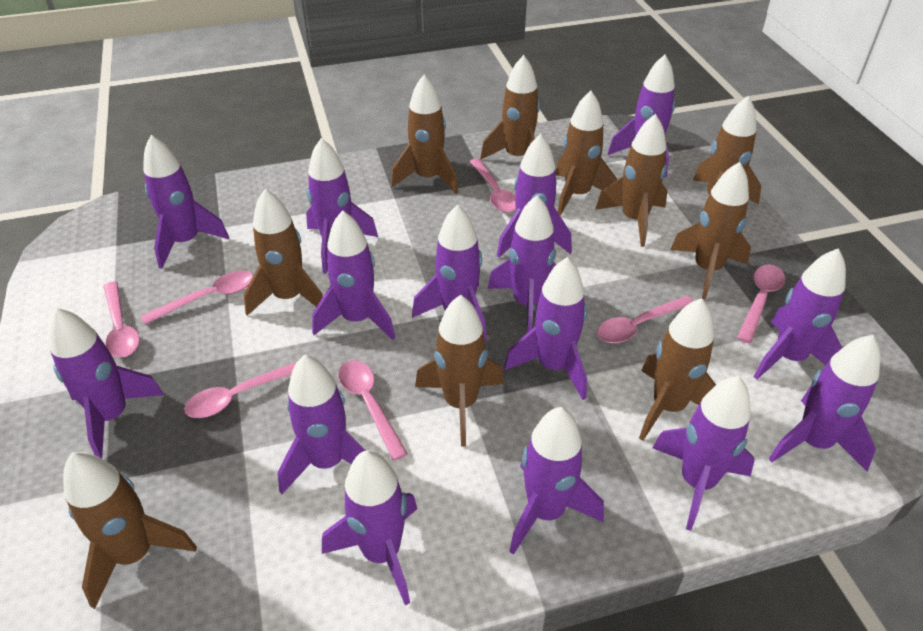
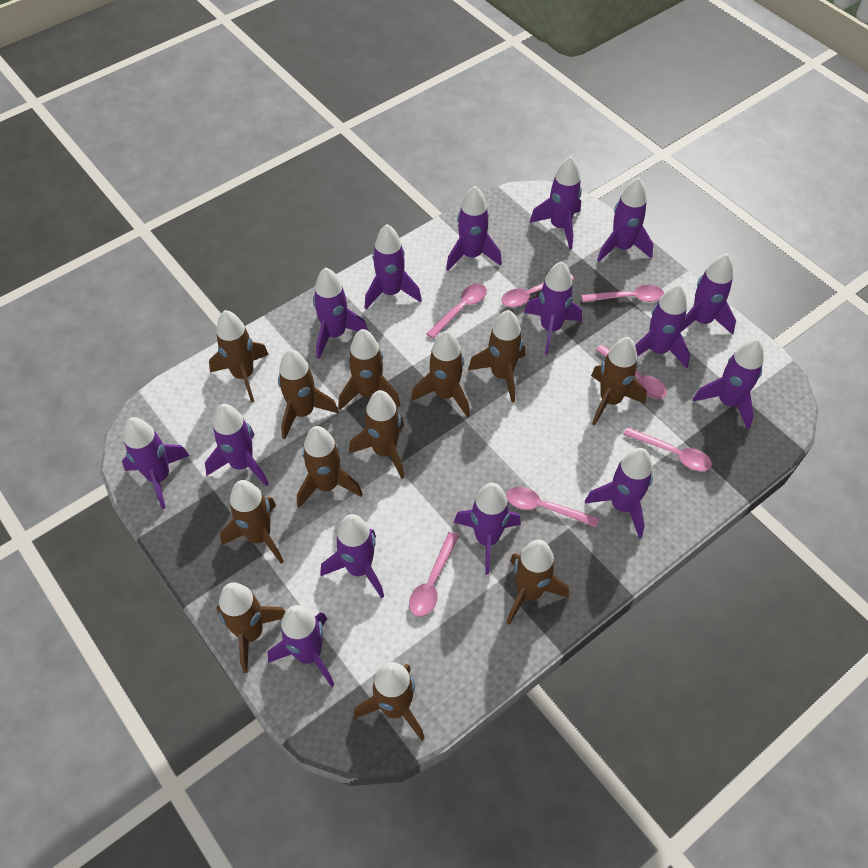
brown rocket: [63,452,197,609] [244,189,323,315] [391,75,458,194] [415,295,504,447] [480,55,540,159] [556,91,617,216] [595,114,667,247] [639,298,716,441] [670,162,751,300] [693,96,761,205] = 10 -> [209,310,269,402] [217,582,286,673] [220,480,284,564] [278,349,338,439] [297,426,363,508] [338,329,400,410] [349,390,405,479] [353,662,425,741] [411,330,470,418] [468,310,525,403] [507,540,569,625] [591,337,647,426] = 12

